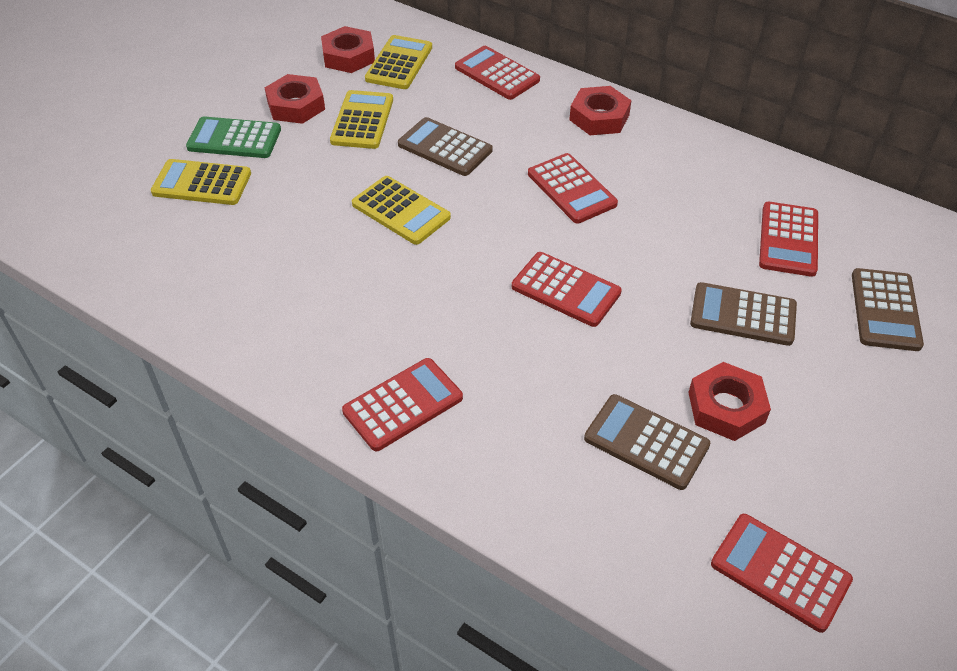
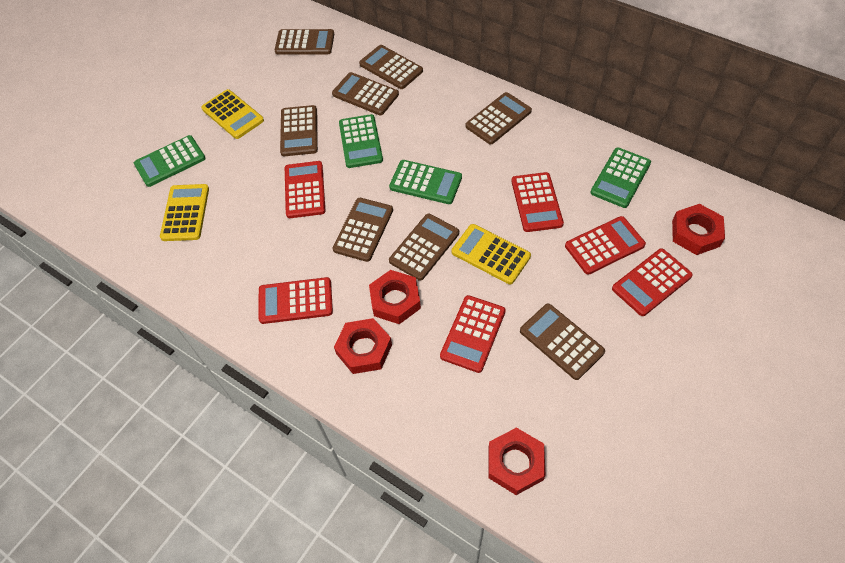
brown calculator: [398,117,493,176] [584,394,710,490] [690,282,797,346] [852,268,924,351] = 4 -> [274,29,334,54] [280,105,318,156] [332,72,399,115] [333,198,393,262] [359,45,423,89] [389,214,459,281] [465,92,532,144] [520,304,605,380] = 8
green calculator: [186,116,281,158] = 1 -> [134,135,206,187] [339,114,383,168] [389,160,462,204] [590,147,651,208] = 4
yellow calculator: [151,159,251,205] [330,90,393,149] [352,176,451,245] [365,35,432,89] = 4 -> [160,184,209,241] [201,89,264,139] [452,224,531,284] = 3

